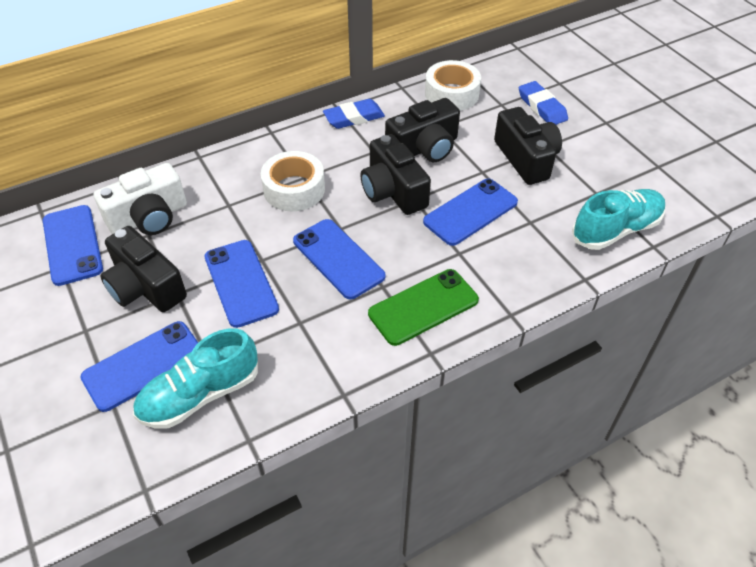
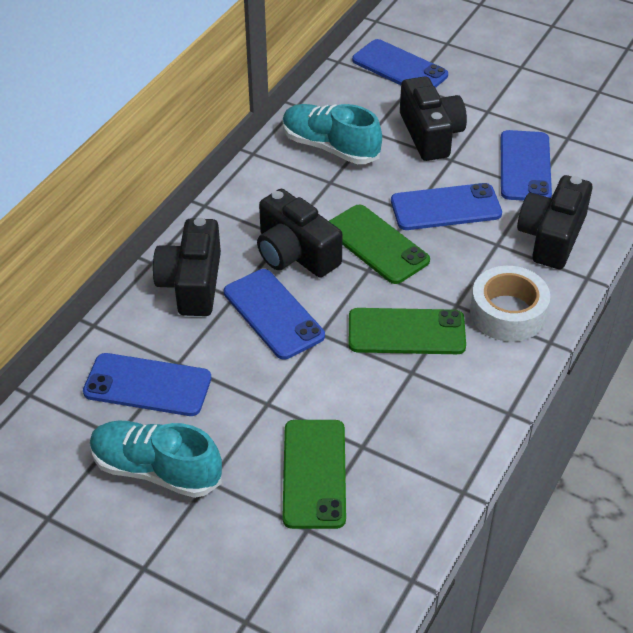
blue eraser: [323,99,385,129] [519,81,568,125] = 2 -> none = 0
green phone: [368,269,479,346] = 1 -> [282,420,346,529] [329,205,430,284] [348,308,466,354] = 3
white camera: [93,163,187,235] = 1 -> none = 0
white tape: [261,151,325,211] [425,60,481,111] = 2 -> [470,266,550,342] = 1

